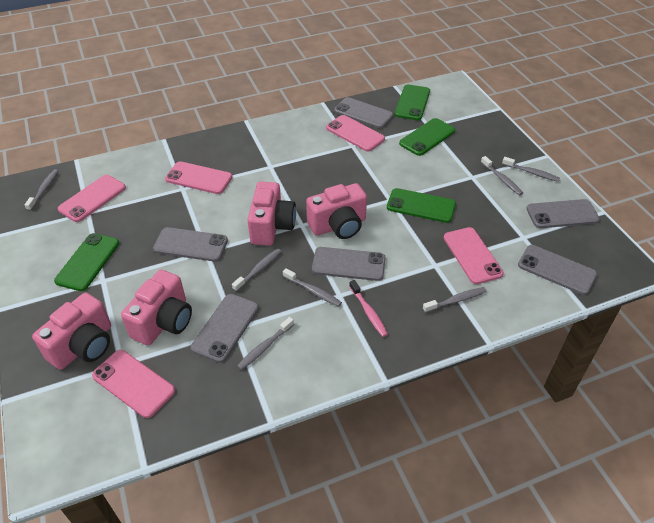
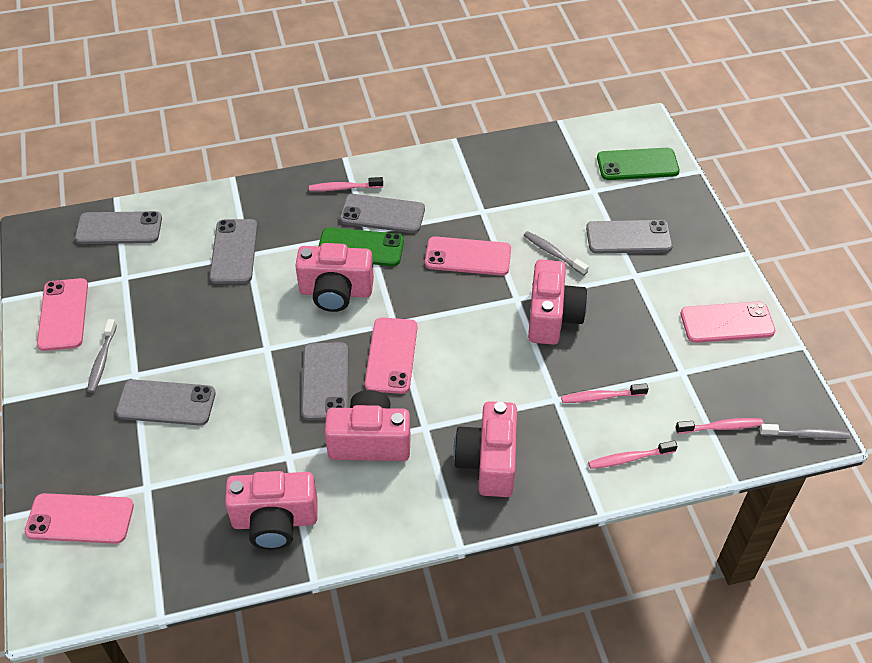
green phone: [54,233,119,291] [387,188,456,223] [394,85,430,120] [399,118,455,156] = 4 -> [319,227,404,266] [597,148,680,180] = 2
grey toothbrush: [24,169,58,211] [232,248,282,292] [237,317,294,370] [283,268,342,307] [423,287,487,313] [481,156,523,195] [502,157,560,182] = 7 -> [87,319,117,393] [524,231,589,275] [759,424,850,439] = 3
pink camera: [32,293,111,370] [121,270,192,346] [247,181,296,246] [306,183,367,239] = 4 -> [225,471,318,550] [295,243,374,312] [325,390,411,461] [453,401,517,497] [528,259,588,345] = 5
pink toothbrush: [349,280,388,337] = 1 -> [309,177,383,191] [561,383,649,403] [588,441,678,469] [676,418,764,434] = 4

